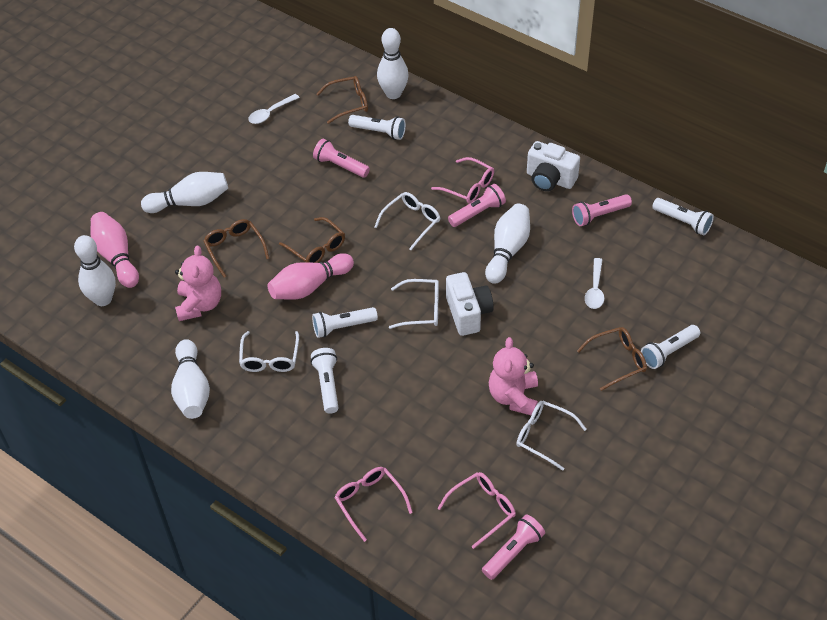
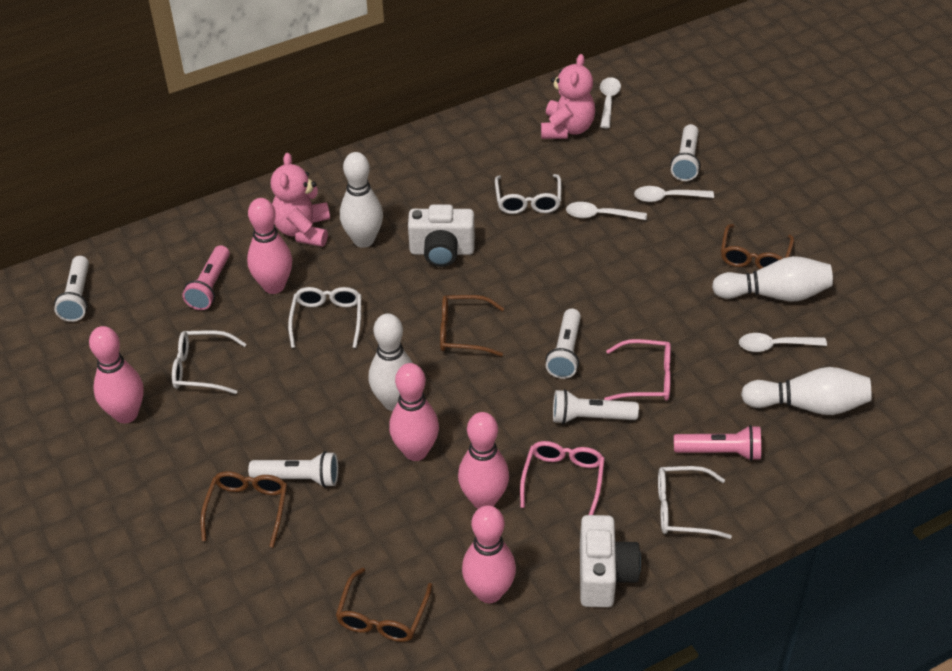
pink bowling pin: [90,212,139,288] [268,253,354,300] = 2 -> [89,326,144,423] [247,198,292,294] [389,363,439,461] [458,412,509,509] [462,505,516,603] = 5
pink flashlight: [313,139,370,178] [448,184,506,227] [482,514,545,580] [572,194,632,226] = 4 -> [182,245,230,310] [674,425,761,461] = 2
pink glasses: [334,467,413,542] [431,157,494,204] [437,472,516,549] = 3 -> [520,441,605,515] [604,339,671,401] = 2
white bowling pin: [74,235,116,306] [141,172,228,213] [171,339,210,419] [377,28,409,99] [485,204,530,284] = 5 -> [340,152,383,248] [369,314,413,411] [712,256,833,301] [741,367,872,415] = 4
white spoon: [248,94,300,124] [585,258,604,309] = 2 -> [566,202,647,220] [600,77,621,128] [634,186,714,202] [739,333,827,352] = 4

